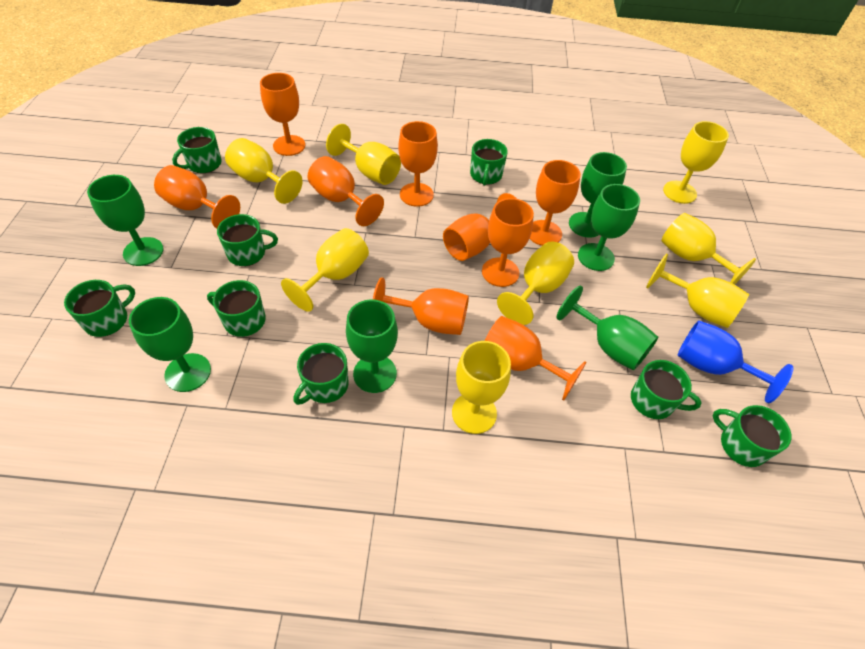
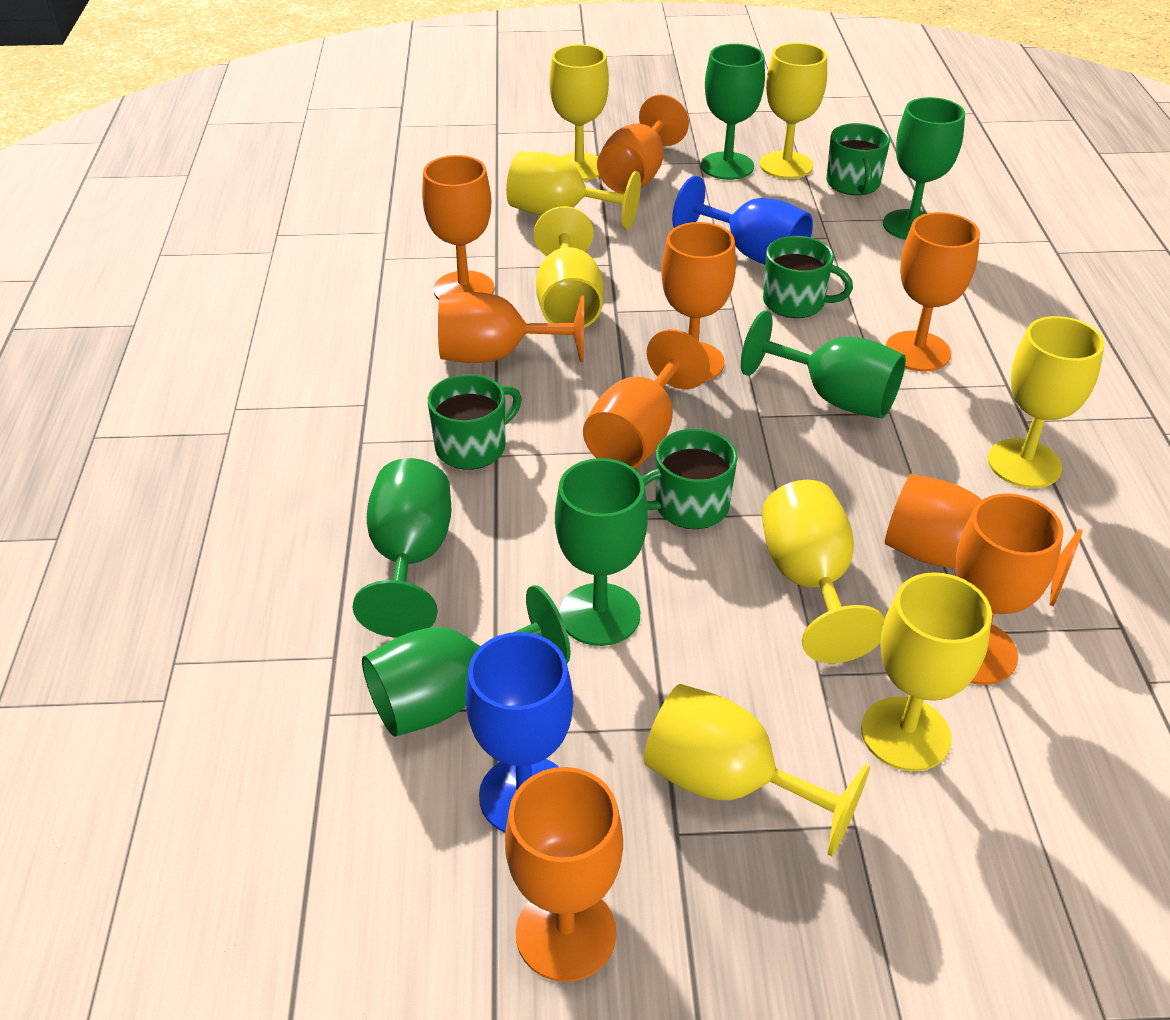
blue goblet: [678,320,794,403] = 1 -> [466,632,573,833] [672,176,813,264] = 2
green mug: [64,280,135,337] [172,127,222,173] [207,280,266,337] [217,214,278,266] [293,343,349,405] [470,139,508,186] [631,360,702,419] [713,405,791,467] = 8 -> [428,374,522,470] [642,429,738,529] [763,236,853,318] [826,123,890,195] = 4

